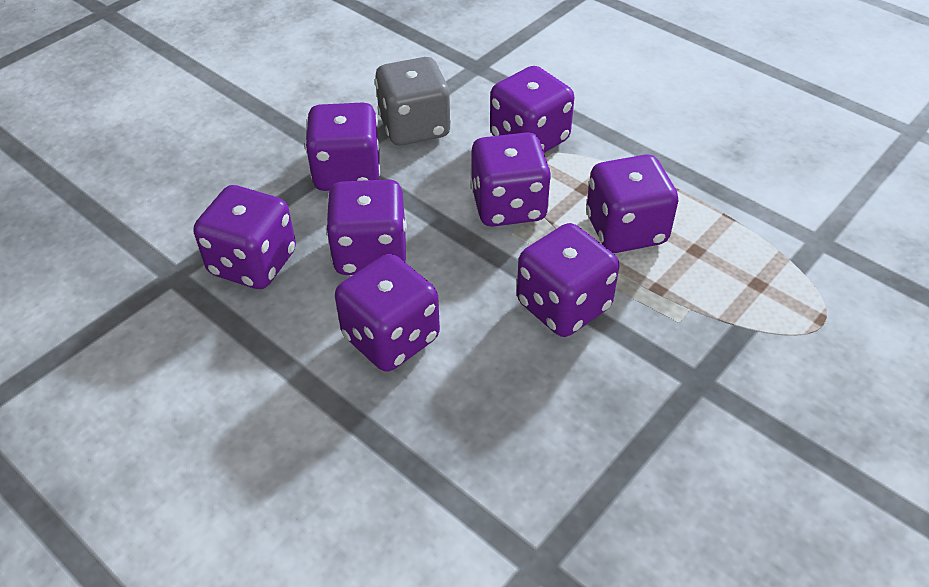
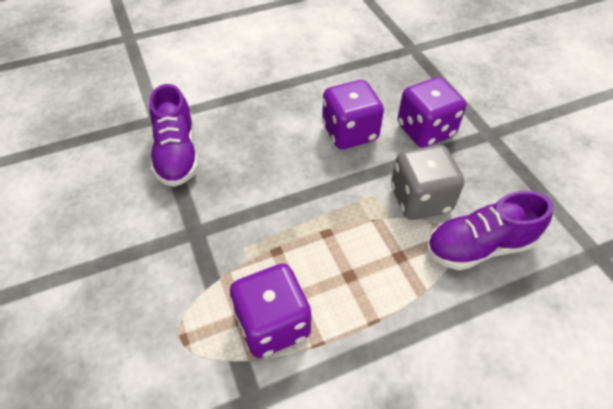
purple dice: [194,185,296,289] [305,102,381,191] [326,179,407,275] [335,254,440,372] [470,132,552,227] [490,66,575,153] [517,223,620,337] [586,154,678,253] = 8 -> [230,264,311,358] [322,80,384,149] [397,77,466,148] = 3
purple shoe: none = 0 -> [149,84,199,187] [427,191,554,270] = 2

